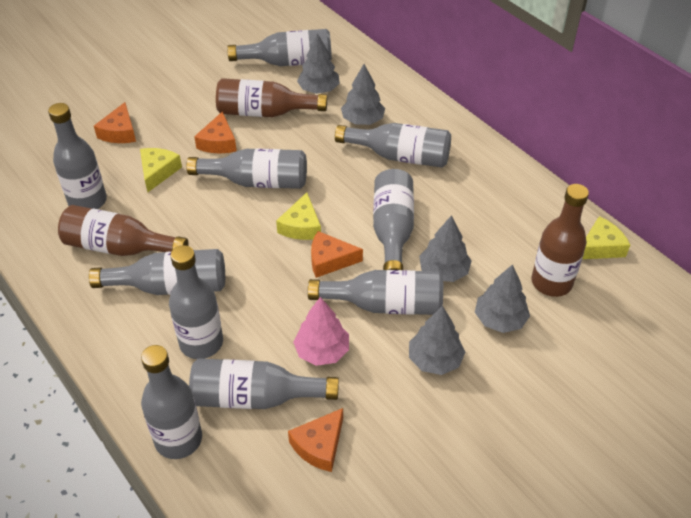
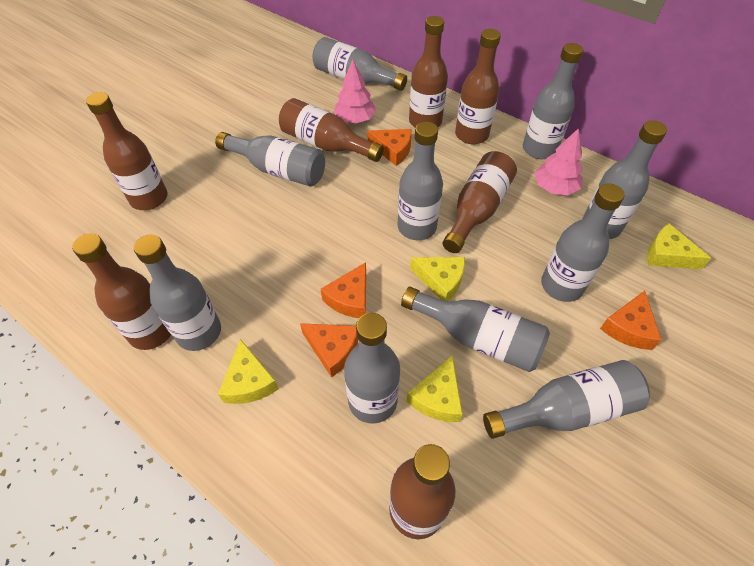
brown bottle: [58,205,188,256] [216,78,327,117] [531,184,589,297] = 3 -> [72,233,171,350] [86,92,168,210] [279,98,384,162] [389,444,455,539] [409,16,448,127] [443,151,517,253] [455,29,501,144] = 7
grey tree: [297,33,340,94] [341,64,385,125] [409,306,465,375] [419,215,472,282] [475,264,530,333] = 5 -> none = 0
pink tree: [293,297,349,366] = 1 -> [334,59,376,123] [535,128,583,195] = 2
yellow cheese: [140,148,182,192] [276,192,321,240] [582,216,630,259] = 3 -> [218,339,279,404] [406,355,463,422] [410,257,465,301] [647,224,711,270] = 4

